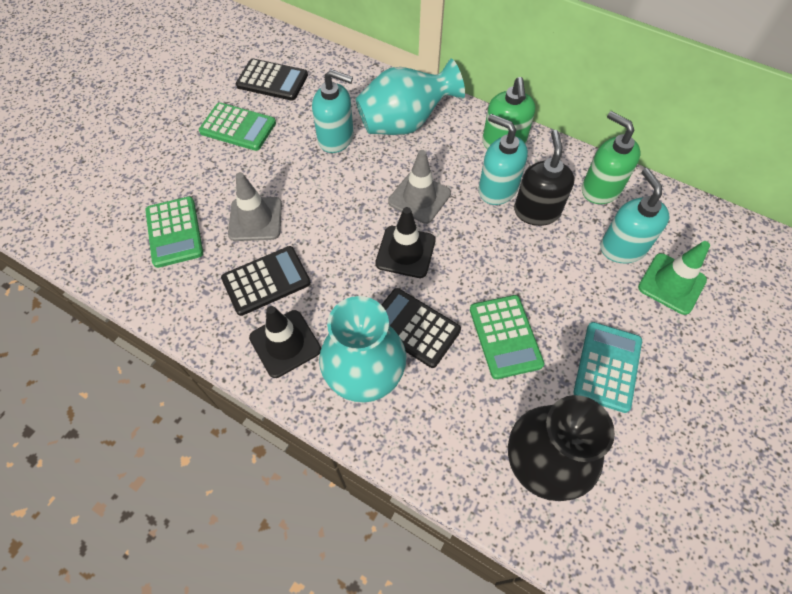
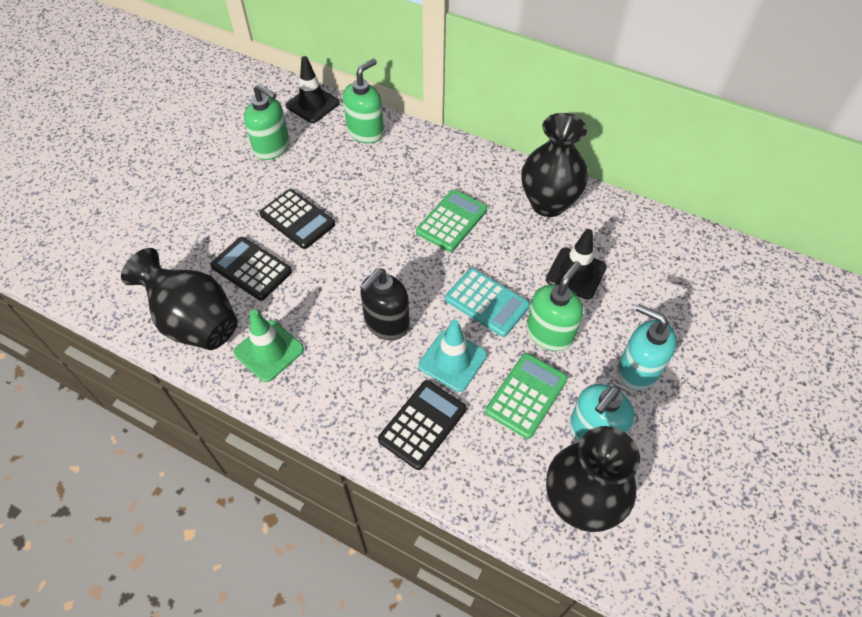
black vase: [508,395,615,501] = 1 -> [121,248,238,350] [521,113,588,217] [546,426,640,532] = 3
green calculator: [145,197,203,268] [199,102,276,151] [470,295,544,379] = 3 -> [416,190,487,252] [485,353,568,439] = 2
green soap dispenser: [482,77,535,149] [582,111,641,204] = 2 -> [244,84,290,160] [343,59,384,143] [527,261,583,351] = 3
grey traffic cone: [228,172,282,241] [388,150,451,224] = 2 -> none = 0
turquoise soap dispenser: [312,69,354,153] [478,114,528,205] [601,168,670,263] = 3 -> [569,384,634,442] [618,304,677,390] = 2
turquoise traffic cone: none = 0 -> [418,320,487,392] = 1
turquoise vase: [319,296,406,403] [356,58,465,135] = 2 -> none = 0

